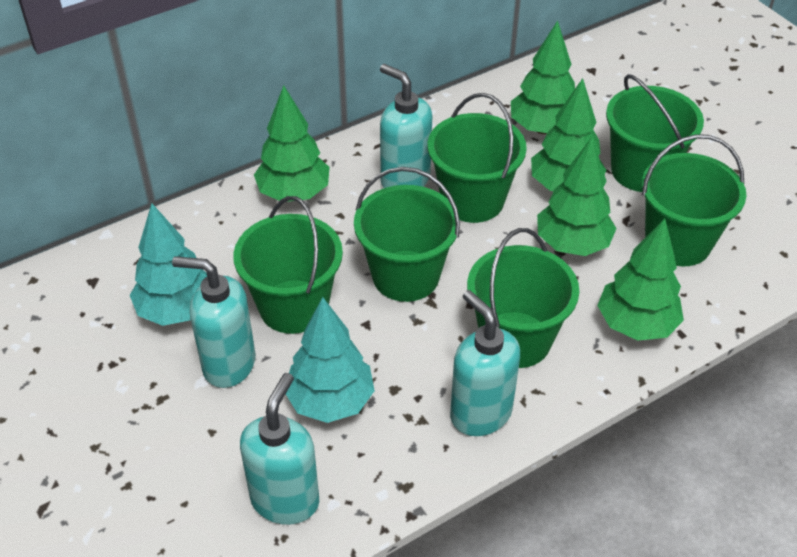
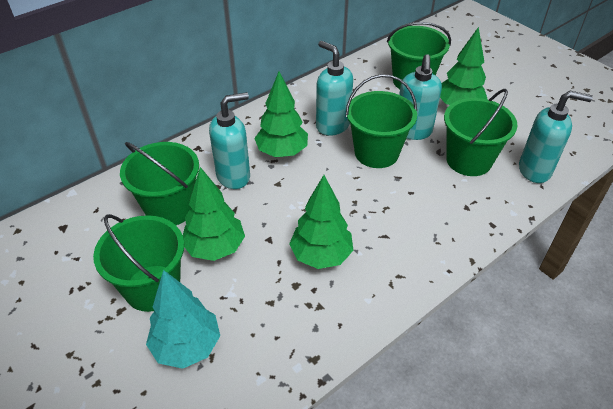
green bucket: [233,196,343,334] [354,167,460,302] [428,93,527,223] [467,228,579,368] [606,74,704,192] [642,134,746,266] = 6 -> [93,214,184,312] [120,142,199,225] [345,74,417,168] [387,22,451,89] [444,89,518,176] = 5
green tree: [254,85,330,202] [511,20,575,134] [531,78,606,191] [537,137,617,256] [597,218,684,341] = 5 -> [183,167,245,261] [254,72,308,157] [289,175,354,269] [440,27,488,105] = 4
turquoise tree: [130,203,207,326] [286,297,375,423] = 2 -> [146,270,220,369] = 1

